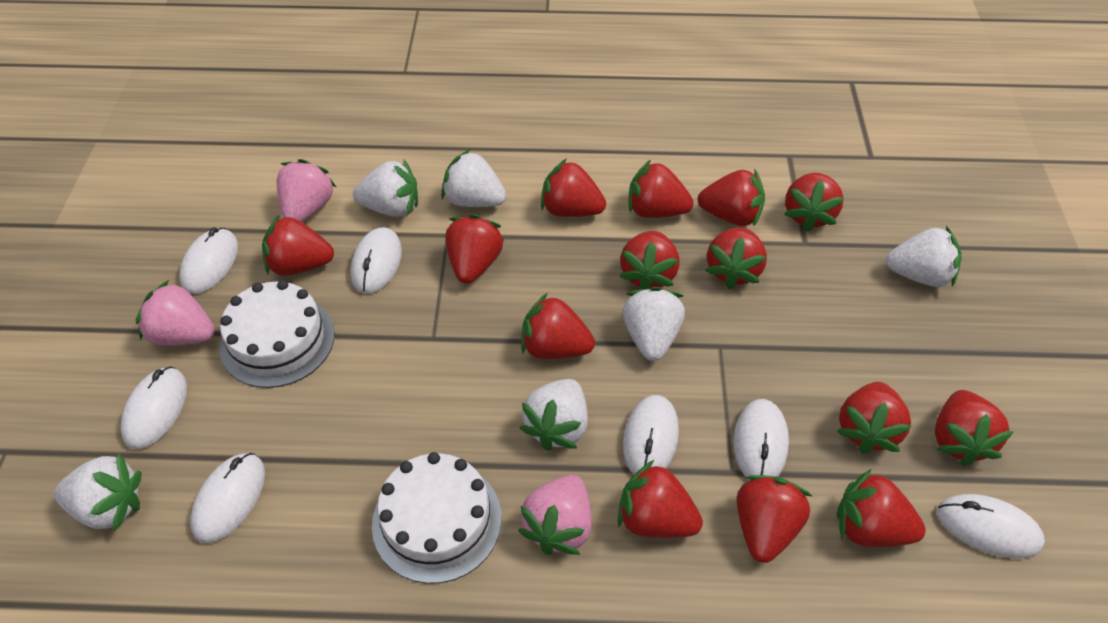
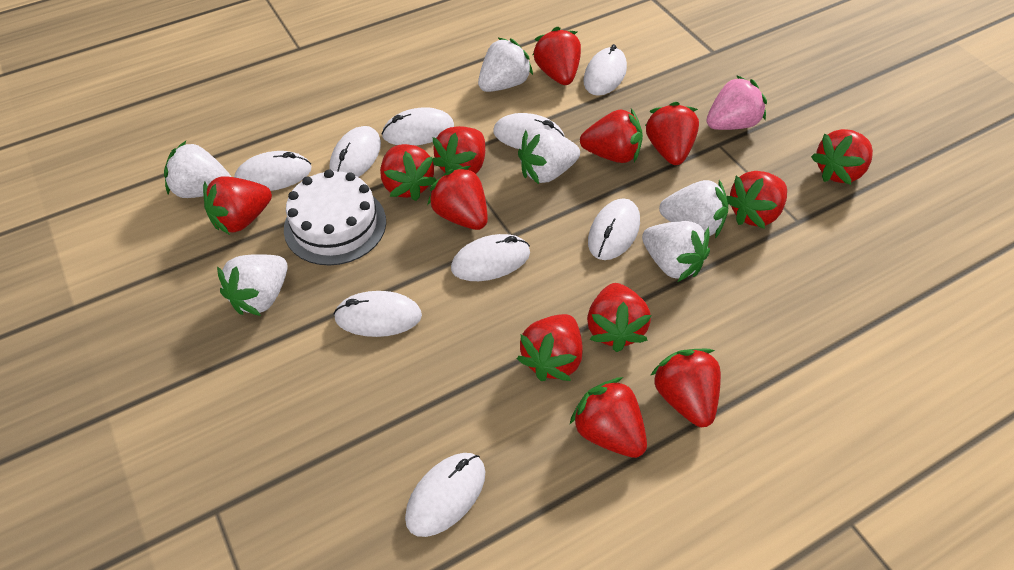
pink strawberry: [136,280,215,346] [277,159,336,222] [518,475,592,555] = 3 -> [706,75,767,130] = 1
red strawberry: [262,214,334,276] [445,214,504,284] [521,293,595,359] [541,159,606,217] [618,460,703,538] [619,231,680,290] [629,160,693,218] [697,170,765,227] [705,227,767,289] [737,475,812,563] [784,173,844,232] [837,382,911,454] [837,469,926,547] [935,390,1013,466] = 14 -> [203,176,272,235] [380,144,437,201] [427,166,488,230] [432,126,485,174] [517,314,583,381] [532,27,581,85] [570,377,647,458] [580,109,643,163] [587,283,651,352] [645,102,699,165] [650,349,721,427] [727,171,787,229] [811,129,873,185] = 13
white cake: [220,280,335,388] [372,452,501,584] = 2 -> [284,169,386,266] = 1
white mouse: [120,367,187,449] [179,227,238,294] [190,453,265,543] [351,227,402,294] [623,395,679,475] [734,399,789,480] [937,494,1045,558] = 7 -> [234,151,312,191] [330,126,381,177] [334,291,422,337] [382,107,454,146] [405,453,485,537] [451,234,530,281] [493,113,565,149] [583,44,627,96] [588,198,640,260] = 9

